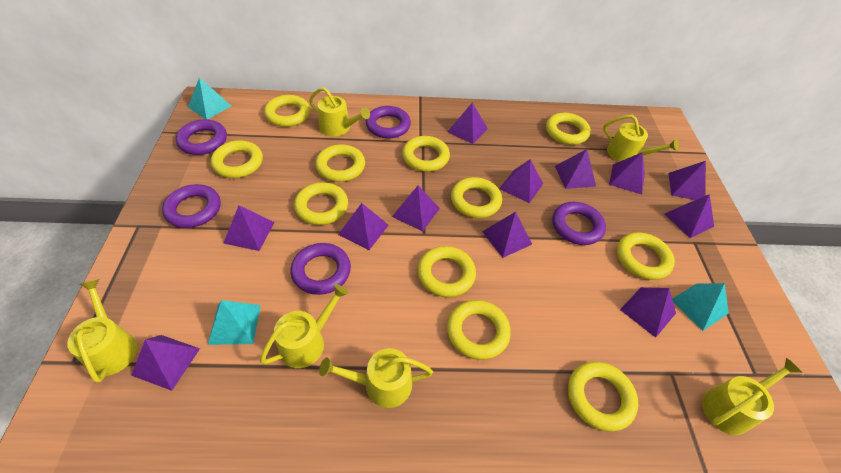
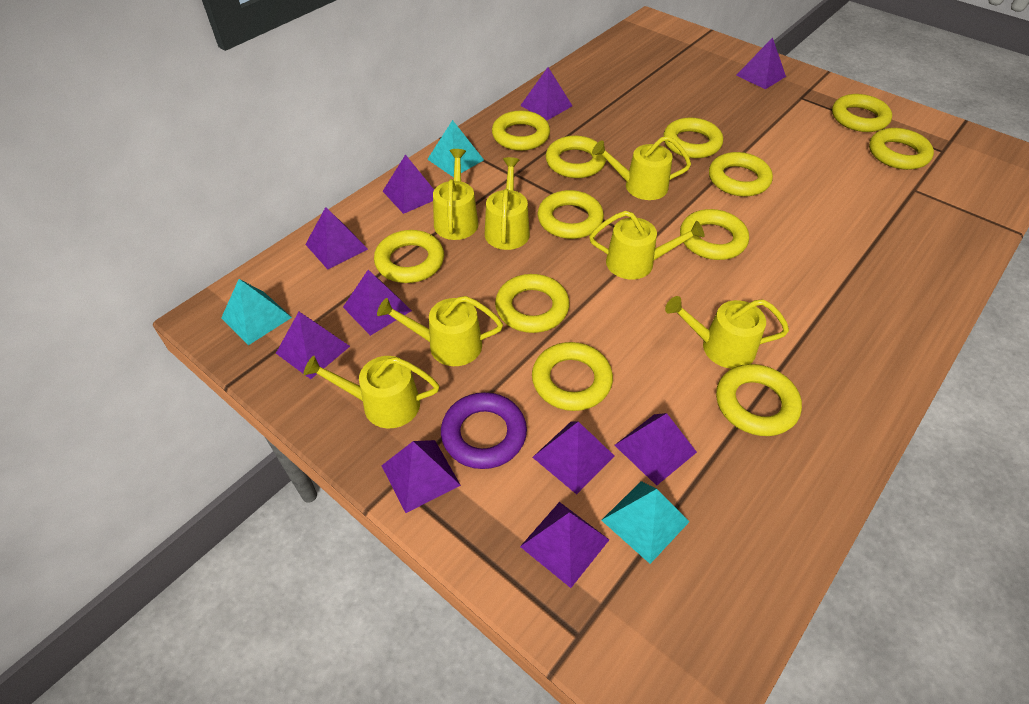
purple pyramid: [131,335,200,391] [223,205,275,251] [338,203,389,250] [392,186,440,231] [447,103,488,144] [482,212,532,258] [499,159,543,203] [555,149,596,189] [609,152,645,195] [620,287,676,338] [665,194,714,238] [668,161,706,200] = 12 -> [276,312,350,379] [305,207,368,269] [343,270,412,336] [381,440,461,513] [383,154,434,214] [520,67,572,121] [520,502,609,588] [532,422,615,494] [614,413,697,486] [736,38,786,89] = 10
purple ring: [162,184,221,228] [176,119,227,155] [291,243,351,295] [366,106,411,138] [552,202,606,245] = 5 -> [441,392,527,469] = 1
yellow ring: [211,140,263,178] [264,95,310,127] [294,182,348,225] [315,144,365,182] [402,136,450,172] [418,246,476,297] [447,300,511,360] [451,177,502,218] [546,113,591,145] [568,362,638,431] [617,232,675,280] = 11 -> [374,230,444,283] [492,110,550,151] [495,274,570,333] [532,342,613,411] [538,190,604,239] [546,136,606,178] [663,118,723,158] [680,209,749,260] [709,152,773,196] [716,364,802,436] [832,94,892,132] [869,128,934,170] = 12
yellow watering can: [67,279,137,383] [260,284,349,368] [309,87,370,136] [319,348,433,408] [603,115,679,162] [702,358,802,435] = 6 -> [303,356,439,428] [377,296,503,366] [433,149,478,240] [485,157,530,250] [589,211,705,279] [592,136,691,200] [665,296,789,369] = 7

